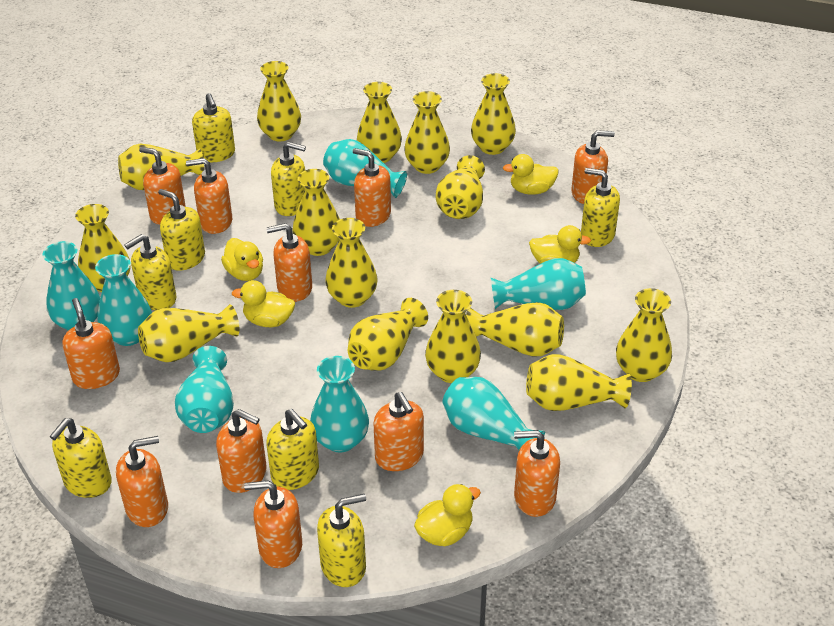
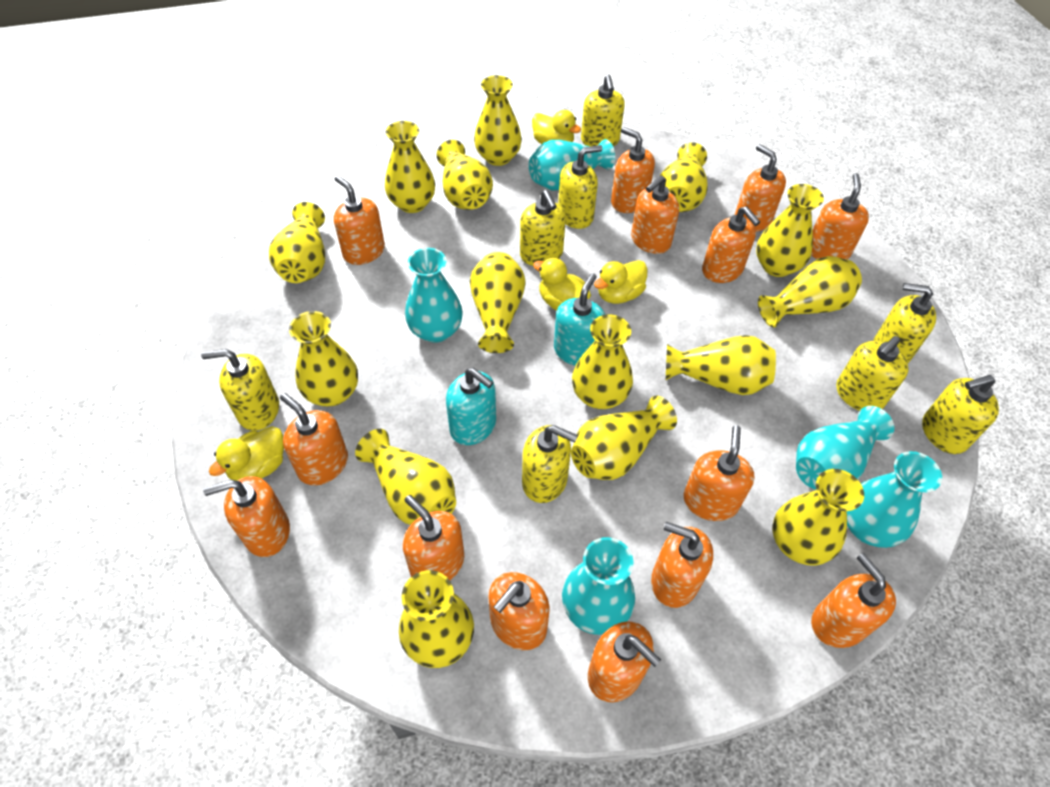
orange soap dispenser: [62,298,120,389] [116,436,168,527] [139,147,186,225] [186,158,232,234] [216,409,267,493] [244,480,302,568] [266,223,312,302] [353,148,391,227] [373,392,424,471] [514,430,560,517] [571,130,615,204] = 11 -> [203,476,290,557] [280,393,348,485] [334,176,385,265] [403,495,464,580] [488,572,550,650] [588,621,661,702] [611,127,655,213] [631,176,679,254] [651,522,713,608] [684,425,755,521] [702,206,760,283] [735,144,786,232] [811,173,869,259] [811,553,896,648] = 14
turquoise soap dispenser: none = 0 -> [446,368,496,445] [554,273,605,366] = 2
turquoise vase: [43,241,100,331] [95,254,152,346] [175,346,234,433] [310,356,369,453] [323,139,407,198] [442,377,545,450] [491,258,586,310] = 7 -> [405,248,463,343] [529,139,615,190] [562,537,635,635] [796,406,894,489] [847,451,942,548] = 5
yellow duck: [221,238,263,281] [232,280,295,327] [414,484,481,546] [503,154,559,195] [529,225,591,264] = 5 -> [209,426,284,481] [532,110,581,144] [533,258,591,311] [594,260,648,304] = 4

